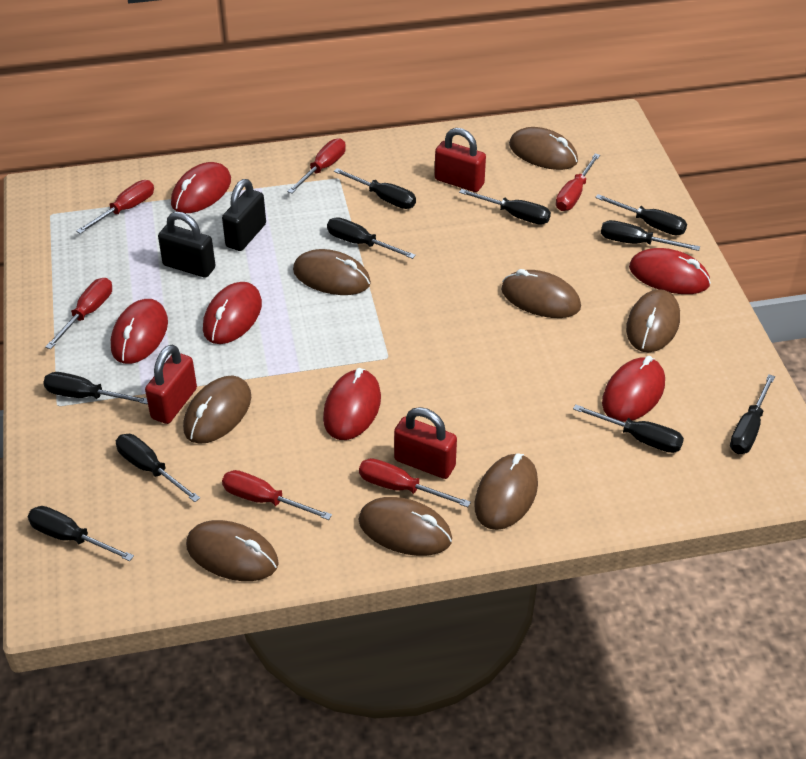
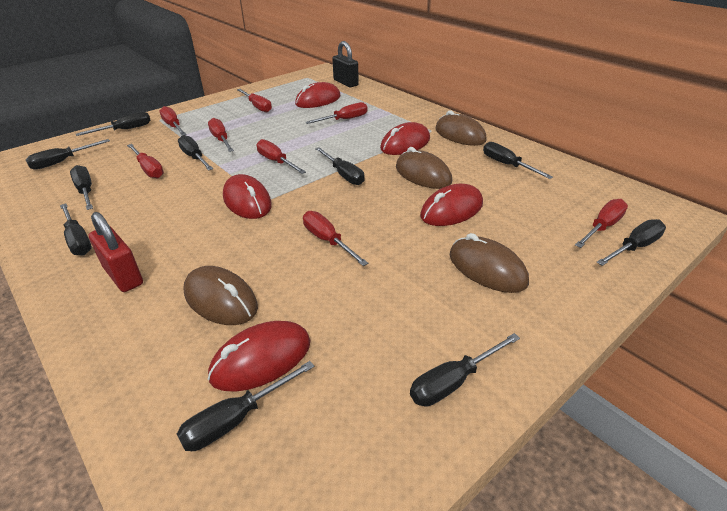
black padlock: [158,212,215,278] [222,179,266,251] = 2 -> [332,41,359,87] = 1
brown mouse: [183,376,251,444] [186,520,279,581] [293,249,371,295] [358,497,452,556] [474,453,538,530] [501,269,581,318] [509,127,578,170] [626,289,680,352] = 8 -> [183,266,258,325] [396,147,452,189] [435,110,486,146] [450,233,529,293] = 4
red mouse: [111,299,168,364] [171,162,231,213] [203,282,262,344] [323,368,381,440] [602,356,665,422] [629,248,711,294] = 6 -> [208,321,311,392] [223,174,272,219] [295,82,340,108] [380,122,430,155] [420,184,483,226] = 5
red padlock: [145,345,197,424] [394,407,457,479] [435,128,486,192] = 3 -> [89,212,143,292] = 1
red screwdriver: [45,278,112,349] [76,180,154,234] [222,470,332,520] [287,138,346,194] [359,458,471,507] [556,153,600,211] = 6 -> [127,144,164,178] [159,106,187,135] [208,118,234,152] [237,89,272,112] [256,139,306,174] [303,211,368,266] [305,102,368,124] [575,199,628,248] = 8

